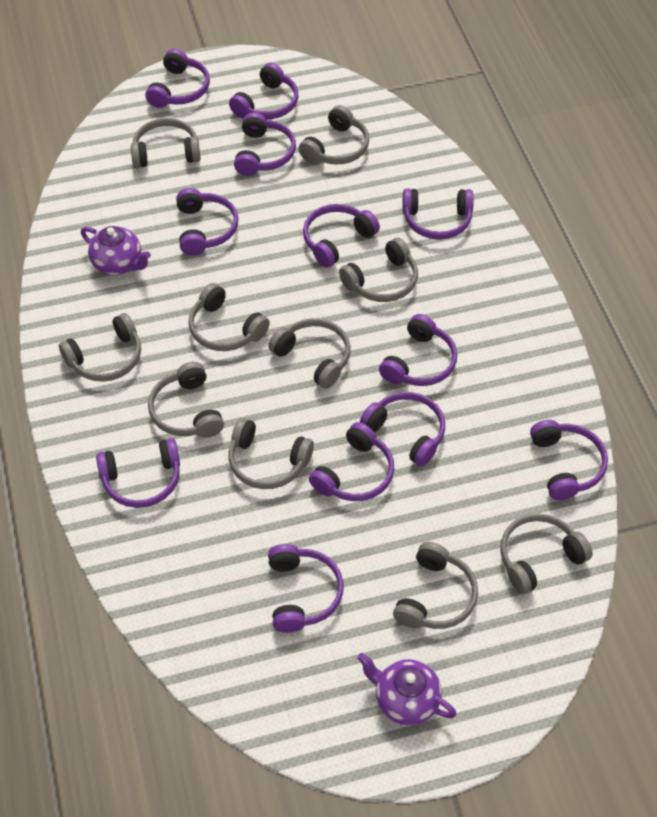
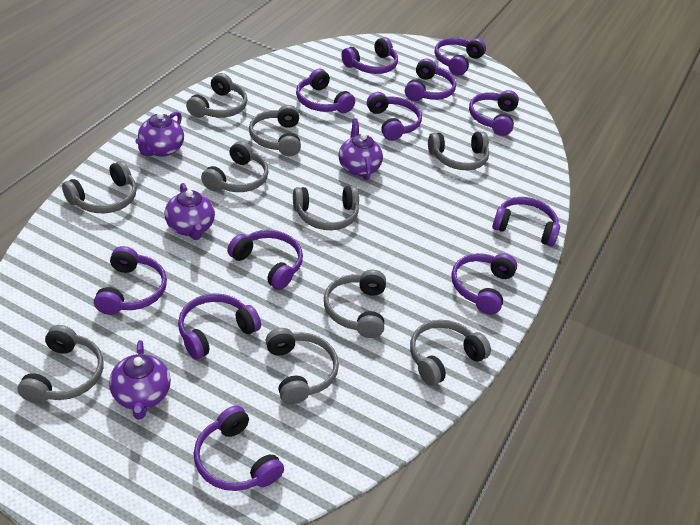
purple teapot: [81,226,151,275] [357,653,457,725] = 2 -> [109,340,171,420] [135,111,184,157] [164,183,215,240] [339,118,383,180] = 4

